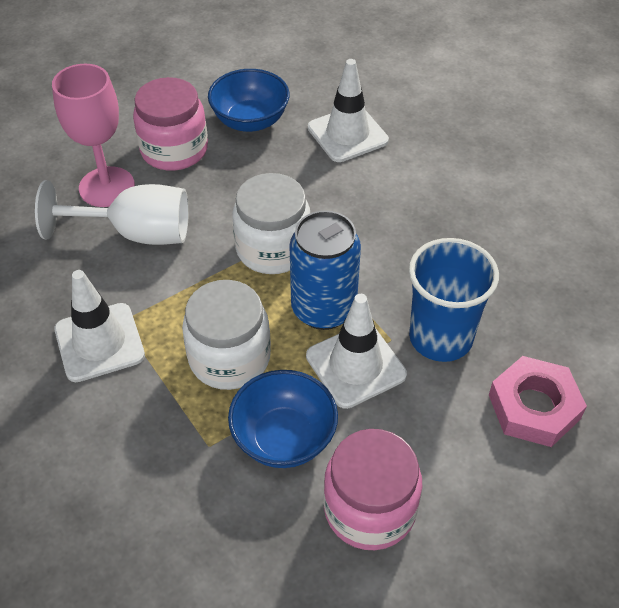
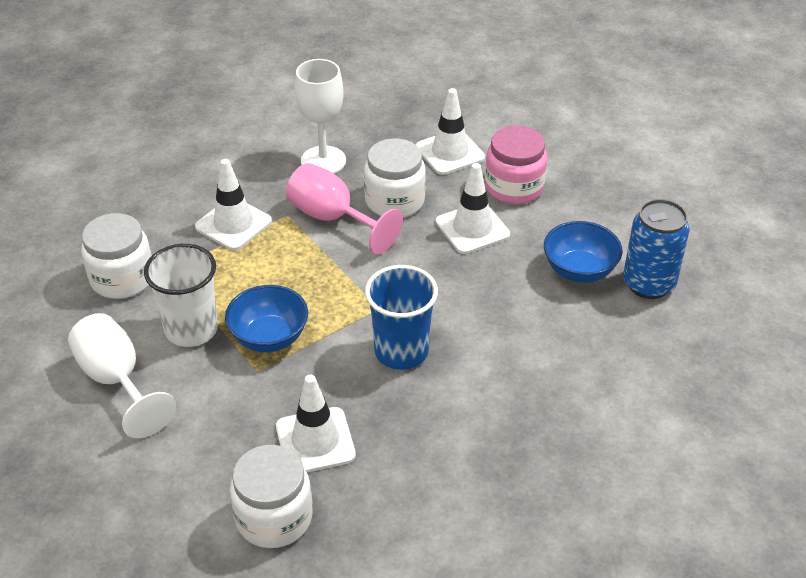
pink jar: [133,77,208,171] [323,429,422,550] = 2 -> [485,125,547,205] = 1
pink nut: [489,356,587,447] = 1 -> none = 0
white cup: none = 0 -> [144,244,218,347] = 1
white goblet: [35,180,189,245] = 1 -> [68,313,176,438] [295,59,346,174] = 2
white jar: [182,280,271,390] [232,173,310,274] = 2 -> [81,213,152,299] [230,445,312,548] [364,138,426,218] = 3
white traffic cone: [55,270,145,382] [306,294,407,409] [308,59,389,162] = 3 -> [195,159,272,250] [276,375,356,472] [416,88,485,175] [436,163,510,254] = 4

